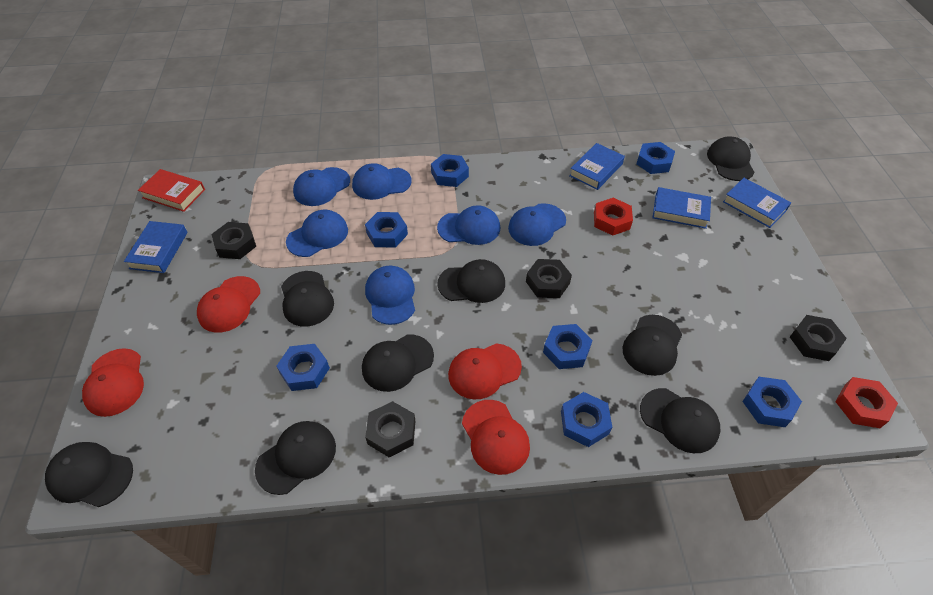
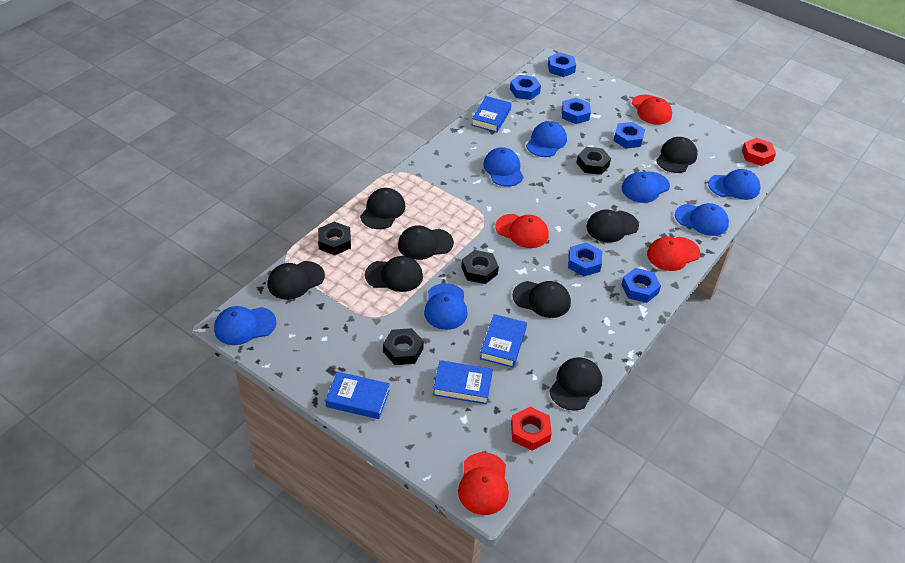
blue cap: [286,210,348,257] [293,167,350,206] [352,163,412,200] [365,266,415,325] [437,205,500,245] [508,203,566,246] = 6 -> [214,306,276,345] [424,283,468,330] [483,147,523,187] [526,121,567,157] [622,172,670,203] [675,203,729,236] [708,169,761,200] = 7
blue nut: [277,344,330,391] [365,212,408,248] [431,154,469,187] [543,324,593,369] [561,392,612,447] [636,142,675,174] [742,377,802,427] = 7 -> [510,75,541,100] [548,52,576,77] [562,98,591,124] [568,242,602,276] [613,122,645,149] [621,268,661,303] = 6
red book: [138,169,205,212] = 1 -> none = 0

